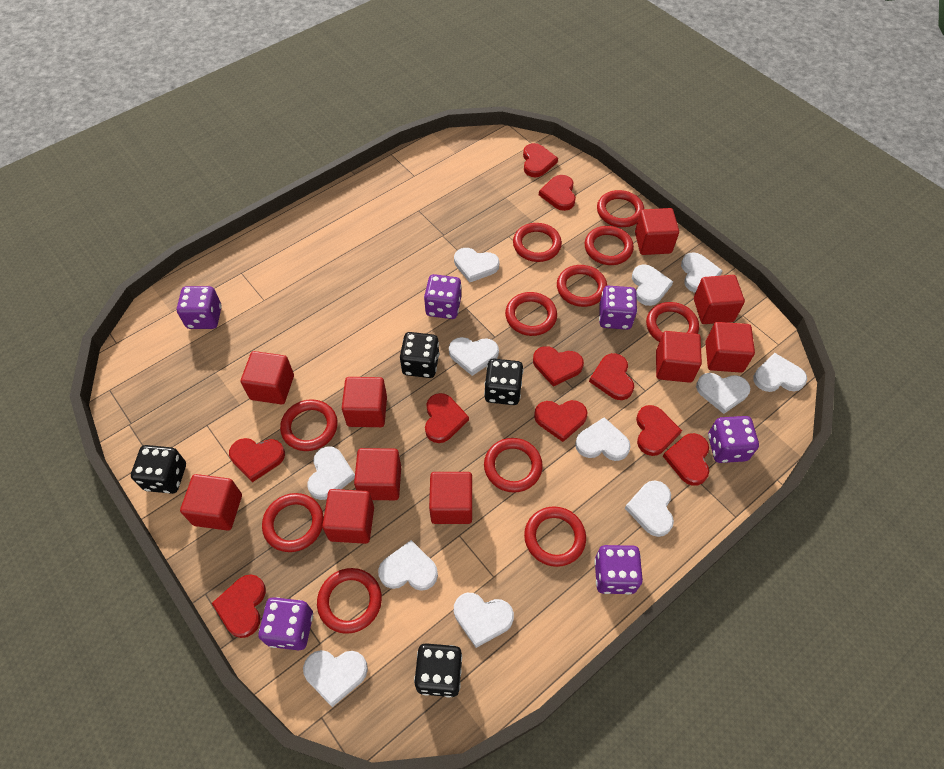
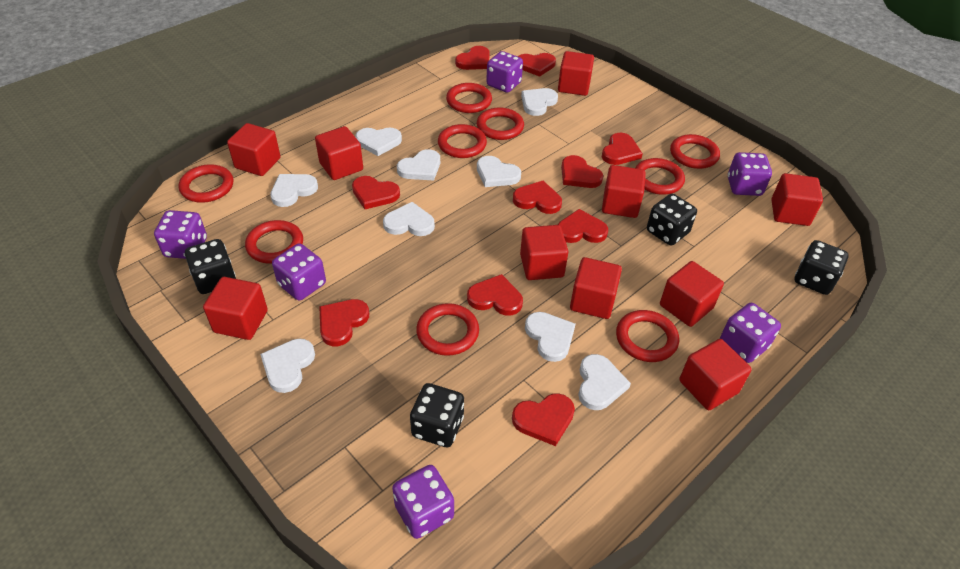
red ring: [262,493,324,552] [280,399,338,451] [317,568,382,634] [484,438,543,493] [505,292,557,336] [513,223,562,262] [524,506,586,567] [557,265,607,307] [584,226,634,265] [597,190,644,227] [646,302,699,342] = 11 -> [178,164,233,203] [245,220,303,264] [416,303,479,356] [438,124,487,158] [446,83,492,113] [477,107,524,140] [616,310,679,362] [635,158,685,195] [670,134,720,169] = 9
white heart: [303,650,368,707] [307,446,355,500] [378,540,438,591] [449,337,499,376] [454,248,500,283] [454,593,514,648] [575,417,631,461] [625,481,674,537] [632,264,673,306] [681,252,723,293] [696,373,750,414] [753,353,807,392] = 12 -> [260,339,315,393] [270,174,318,207] [355,128,402,156] [383,202,435,236] [397,149,440,181] [477,156,521,187] [521,88,558,116] [525,312,575,362] [578,354,631,410] = 9

